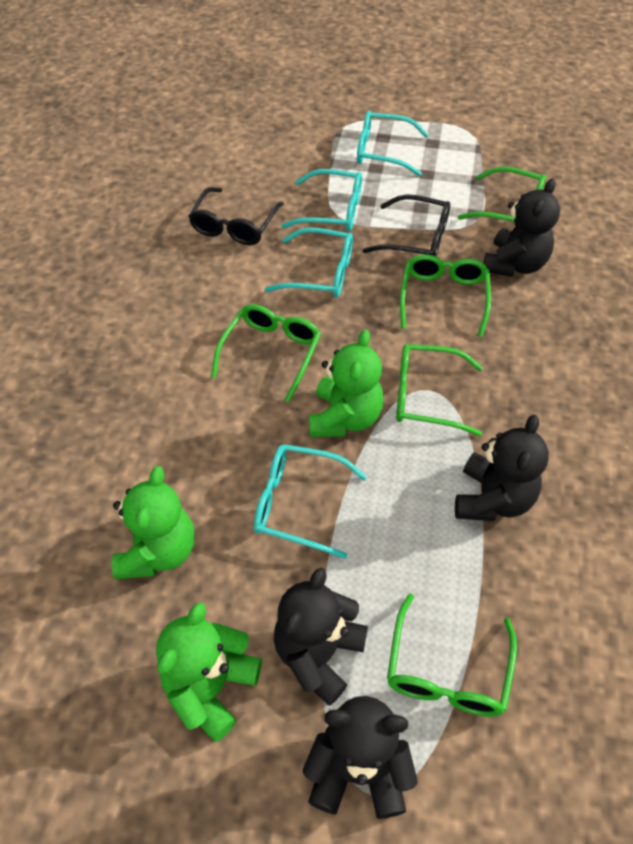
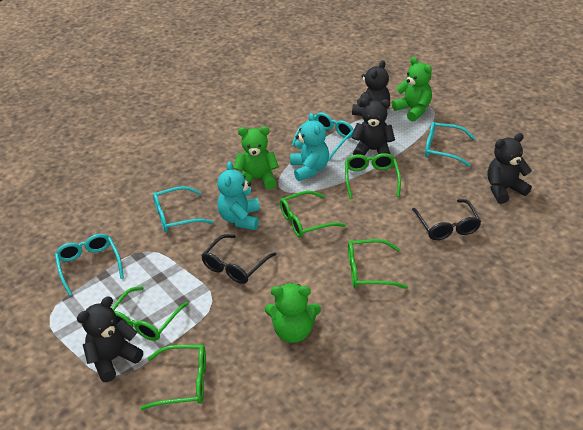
turquoise teddy bear: none = 0 -> [217,161,260,230] [290,113,329,181] = 2

